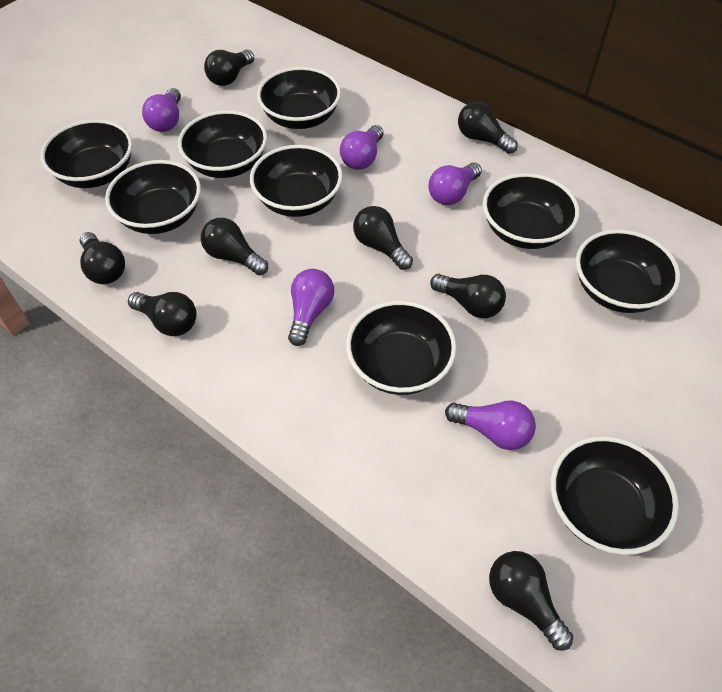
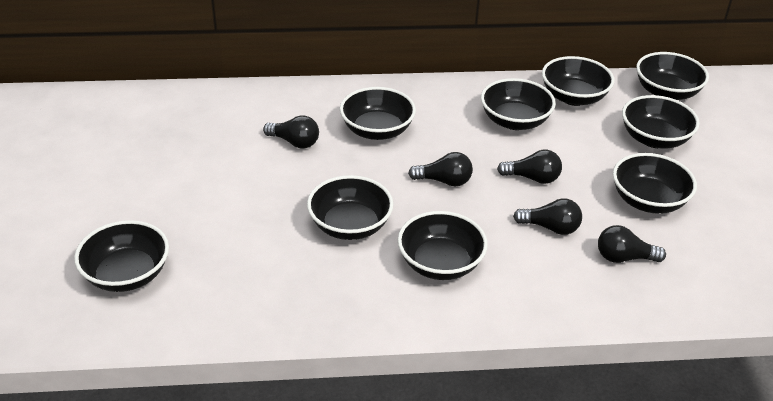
black light bulb: [79,232,125,284] [128,292,197,336] [201,218,268,275] [204,49,254,86] [353,206,413,270] [430,274,506,318] [458,102,518,154] [489,551,573,651] = 8 -> [263,115,319,148] [408,152,473,186] [497,150,562,184] [513,198,582,235] [598,225,666,263] = 5
purple light bulb: [142,88,181,132] [288,269,334,346] [340,125,384,170] [429,162,482,205] [445,401,536,450] = 5 -> none = 0

